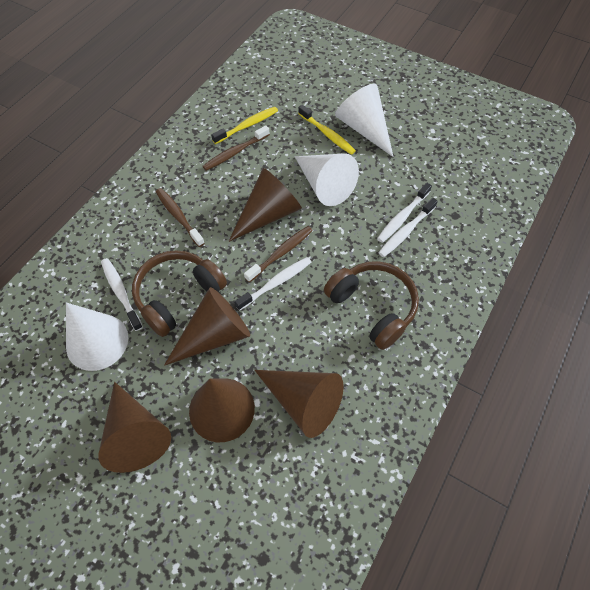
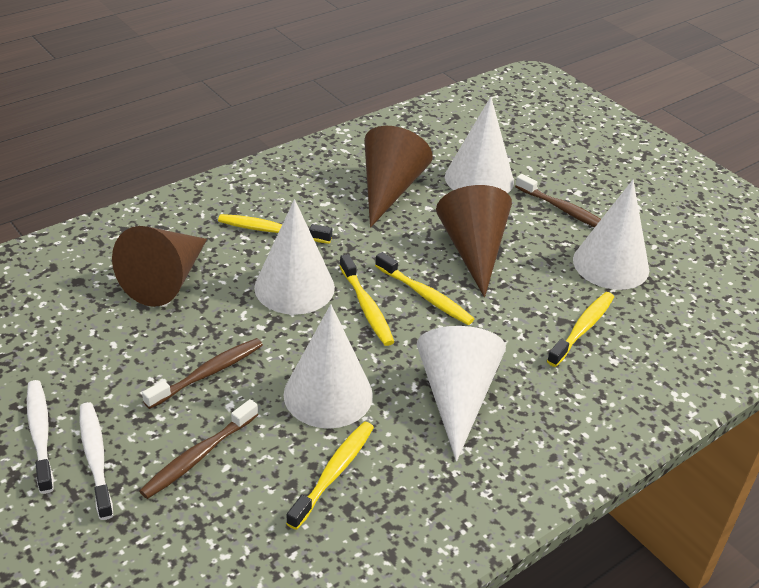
brown cone: [98,382,171,473] [164,287,250,366] [189,378,255,442] [228,168,302,242] [255,370,344,438] = 5 -> [112,226,207,307] [364,126,433,228] [436,185,512,297] = 3
brown headphones: [132,250,227,337] [324,261,419,350] = 2 -> none = 0
white cone: [66,303,128,371] [295,153,359,206] [335,84,393,157] = 3 -> [254,199,335,315] [283,304,373,428] [417,326,506,461] [445,97,514,193] [573,180,649,290] = 5
white toothbrush: [101,258,143,331] [234,257,311,311] [377,183,432,243] [378,198,438,257] = 4 -> [27,380,54,494] [80,402,113,520] = 2
yellow toothbrush: [211,107,278,144] [298,105,356,155] = 2 -> [218,214,332,244] [286,421,374,530] [339,254,394,346] [375,252,474,325] [547,292,614,367] = 5

